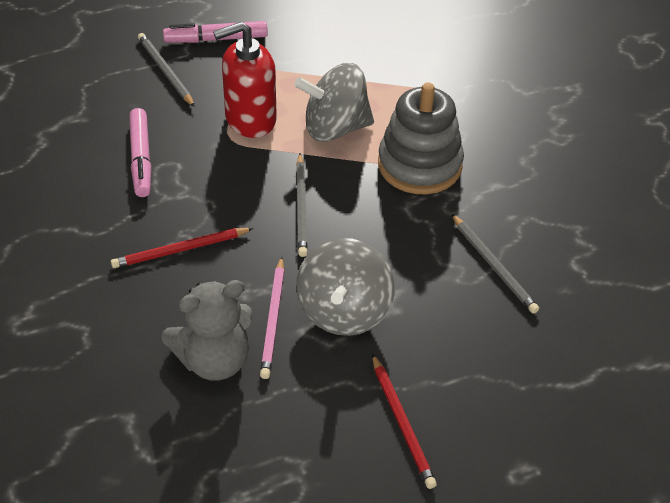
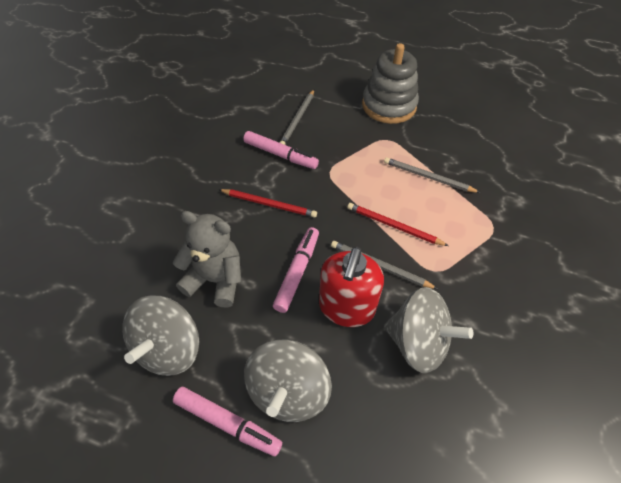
grey spinning top: [294,63,374,142] [296,238,395,336] = 2 -> [122,296,199,376] [244,340,332,422] [384,287,474,373] = 3
pink marker: [129,108,151,197] [163,21,268,43] = 2 -> [173,387,282,456] [243,131,319,169] [273,227,319,313] = 3
pink pencil: [260,257,285,379] = 1 -> none = 0

